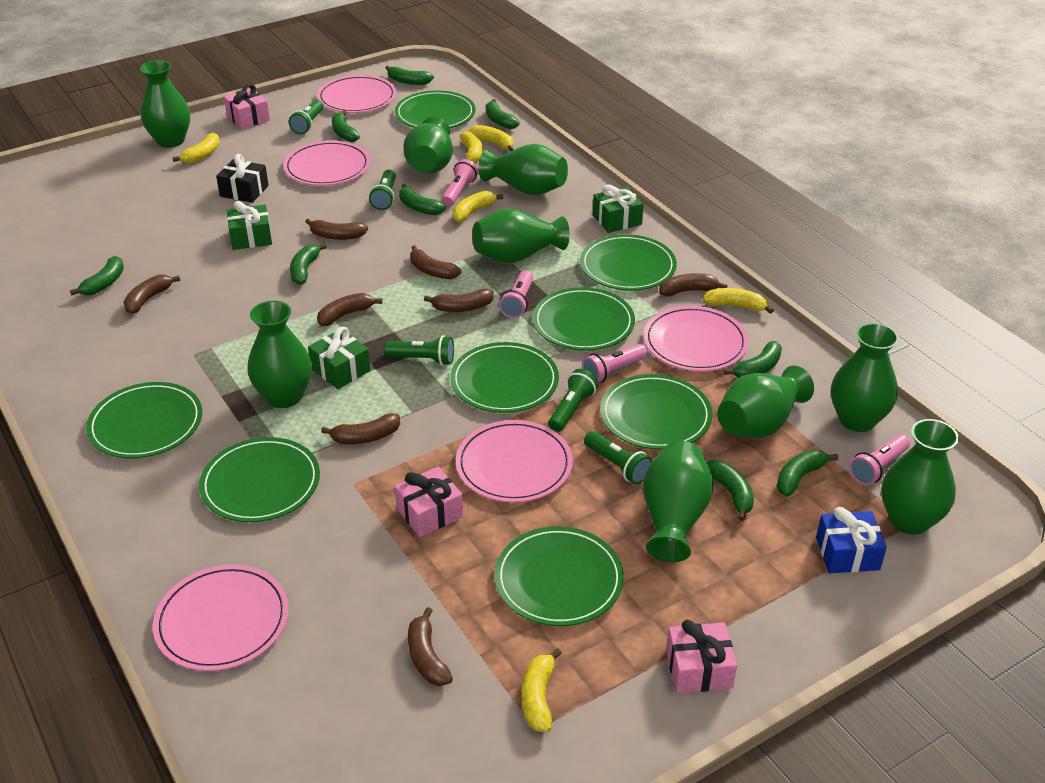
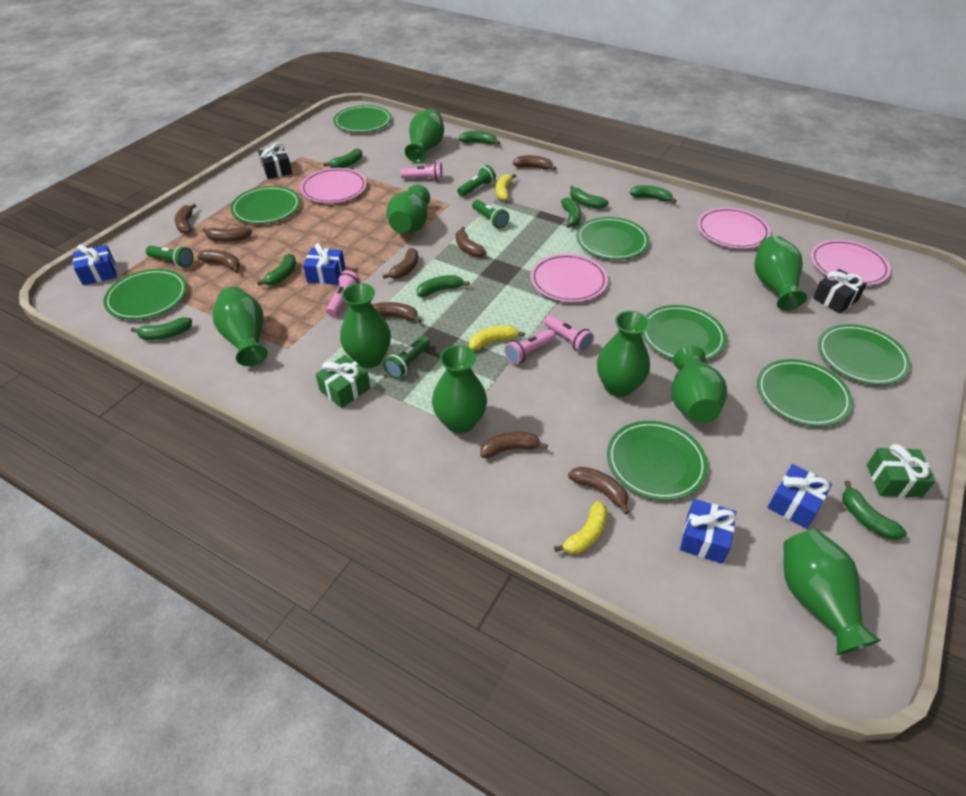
black gift: [216,154,269,203] = 1 -> [258,143,292,179] [813,269,866,314] = 2
blue gift: [816,507,887,573] = 1 -> [73,244,116,285] [303,243,345,285] [680,499,736,564] [767,464,832,529] = 4
brown banana: [123,274,180,314] [305,219,368,240] [317,293,382,326] [321,413,400,444] [408,607,453,686] [410,245,461,279] [424,289,494,312] [659,273,727,296] = 8 -> [175,203,196,234] [197,249,240,273] [202,227,252,242] [373,302,422,323] [383,248,418,279] [456,227,487,257] [480,432,548,458] [513,155,556,170] [568,467,630,515] = 9
green flashlight: [289,100,324,134] [369,170,396,210] [384,335,454,366] [548,369,598,432] [584,431,652,484] = 5 -> [146,246,193,267] [383,336,430,379] [457,165,496,197] [472,200,509,229] = 4
green gift: [227,201,272,250] [308,327,371,389] [593,184,644,233] = 3 -> [316,355,370,408] [867,444,936,498] = 2
pink gift: [224,84,270,129] [395,467,463,537] [666,619,737,693] = 3 -> none = 0
pink plate: [153,564,289,671] [283,141,370,186] [317,75,396,113] [456,420,573,502] [644,306,749,371] = 5 -> [300,168,367,203] [531,254,608,302] [697,208,771,249] [811,240,891,286] = 4
yellow banana: [172,132,220,163] [453,191,503,222] [460,131,482,163] [468,125,514,152] [522,648,562,732] [703,288,774,314] = 6 -> [469,325,525,350] [496,174,516,201] [554,501,608,554] = 3

